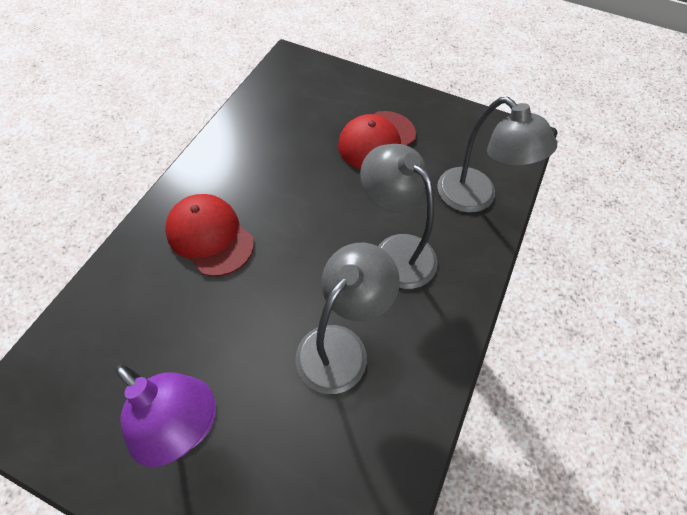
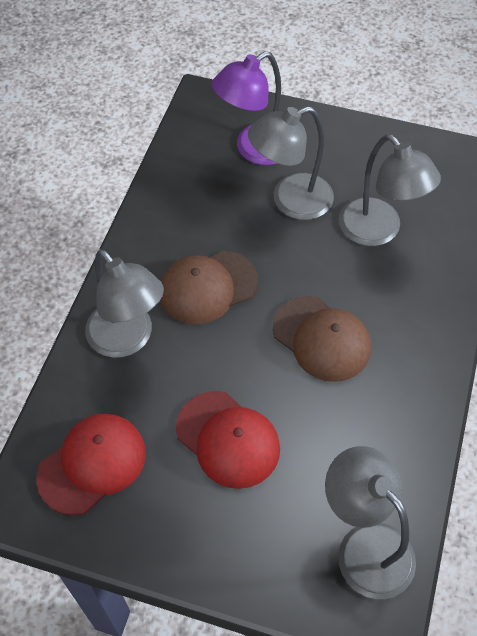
brown cap: none = 0 -> [160,251,258,324] [273,296,371,382] = 2
grey lamp: [295,243,400,394] [360,144,438,289] [437,97,557,213] = 3 -> [85,249,164,358] [248,106,334,220] [325,446,416,599] [339,134,441,246] = 4

